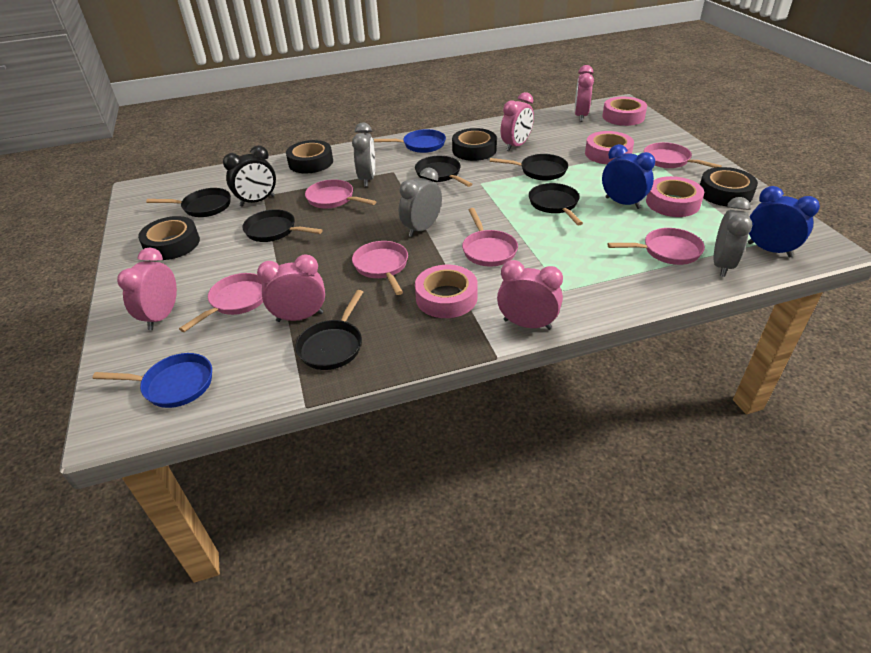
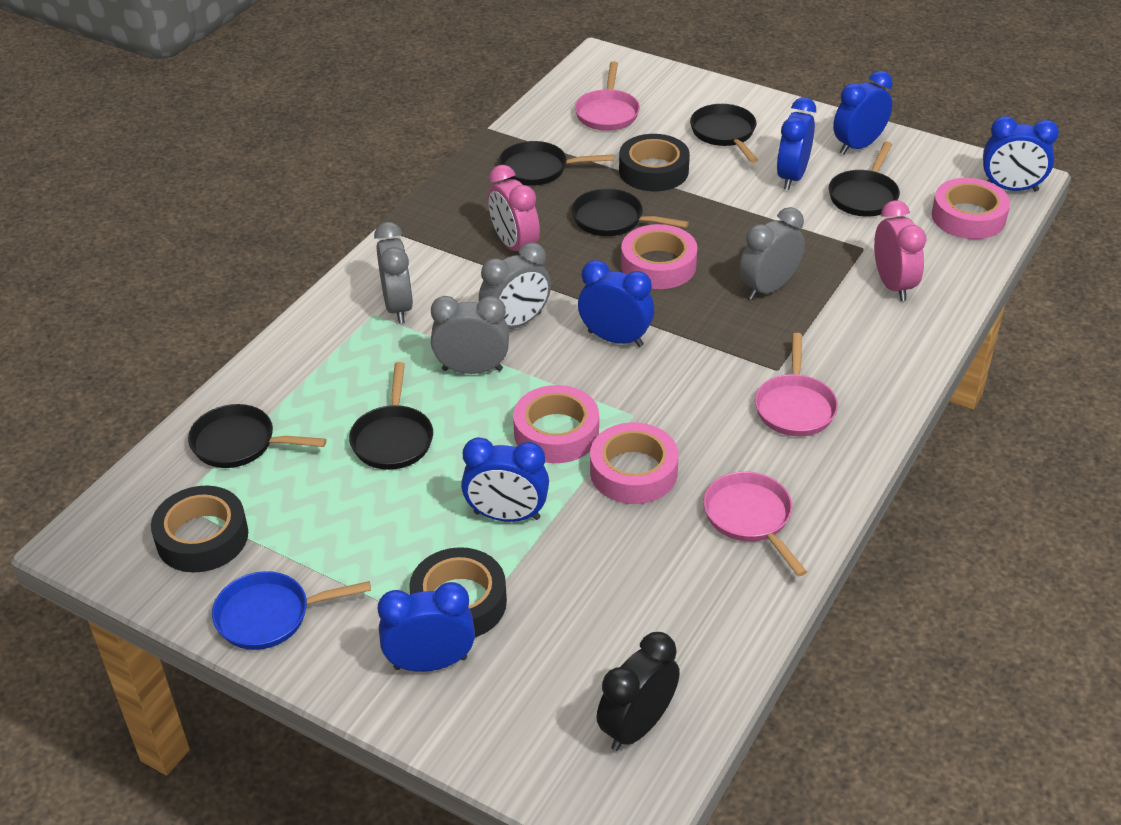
black tape: [138,216,200,260] [286,140,333,173] [452,128,497,161] [700,167,758,206] = 4 -> [151,486,248,573] [409,547,507,637] [619,134,690,191] = 3
blue clock: [602,144,655,209] [748,186,820,257] = 2 -> [378,582,475,672] [461,437,549,522] [578,260,654,347] [777,97,816,190] [833,71,893,155] [983,116,1059,192] = 6
blue pan: [92,353,212,408] [374,129,446,153] = 2 -> [212,571,371,650] = 1
grey clock: [352,123,375,187] [399,168,442,237] [714,197,752,277] = 3 -> [374,222,413,323] [431,296,509,374] [479,242,551,329] [739,207,805,300] = 4
pink clock: [117,248,177,330] [257,254,325,322] [497,260,563,330] [501,92,534,151] [574,65,594,122] = 5 -> [488,165,540,251] [874,200,927,301] = 2
pink pan: [179,273,263,332] [305,179,376,208] [352,241,408,295] [462,208,518,266] [607,228,705,265] [644,142,722,168] = 6 -> [575,61,640,131] [703,472,807,576] [755,333,838,436] = 3

